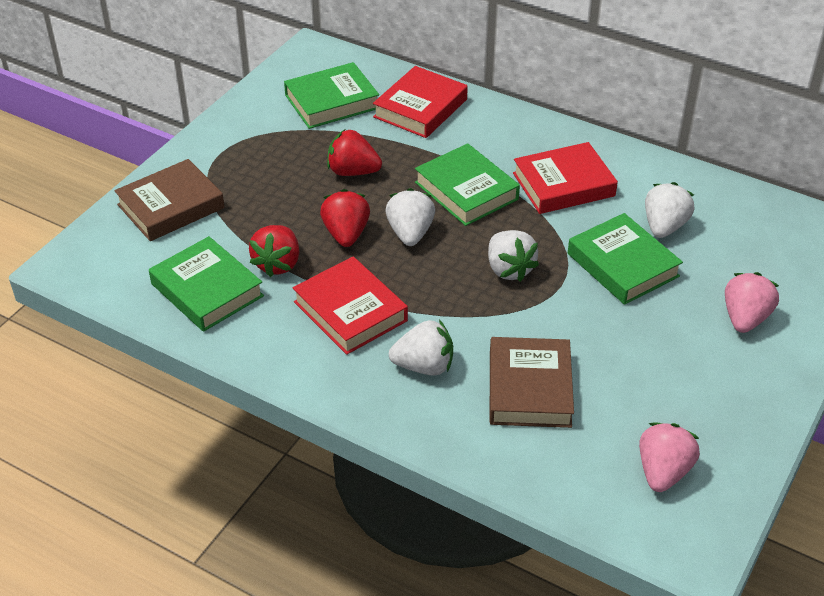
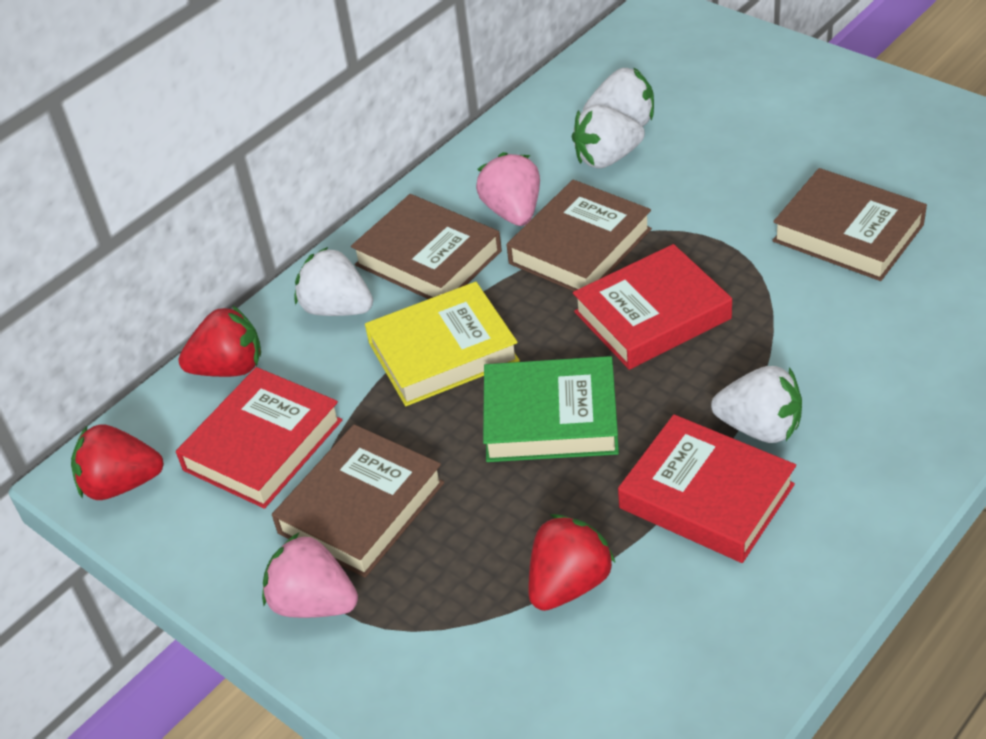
brown book: [114,159,225,241] [489,337,574,428] = 2 -> [272,424,444,578] [351,194,502,299] [507,180,652,291] [772,168,927,281] = 4
green book: [149,236,264,332] [284,62,379,129] [415,143,520,226] [568,213,683,305] = 4 -> [483,356,619,462] = 1
yellow book: none = 0 -> [365,282,520,406] = 1

